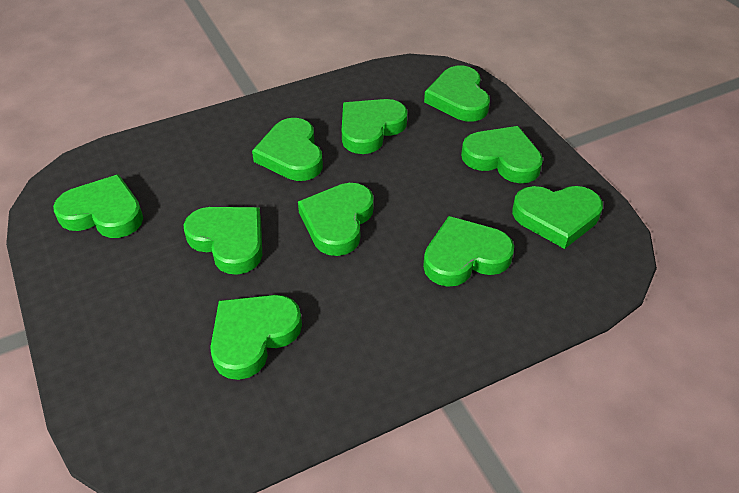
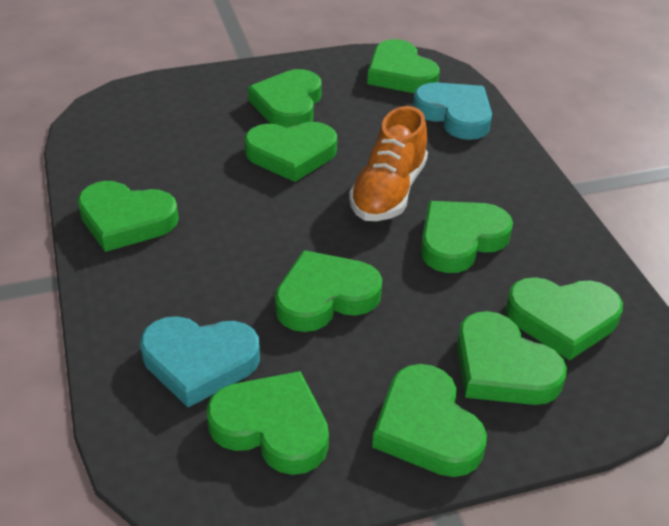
orange shoe: none = 0 -> [349,106,428,221] = 1
turquoise heart: none = 0 -> [140,316,260,407] [413,82,492,140] = 2

